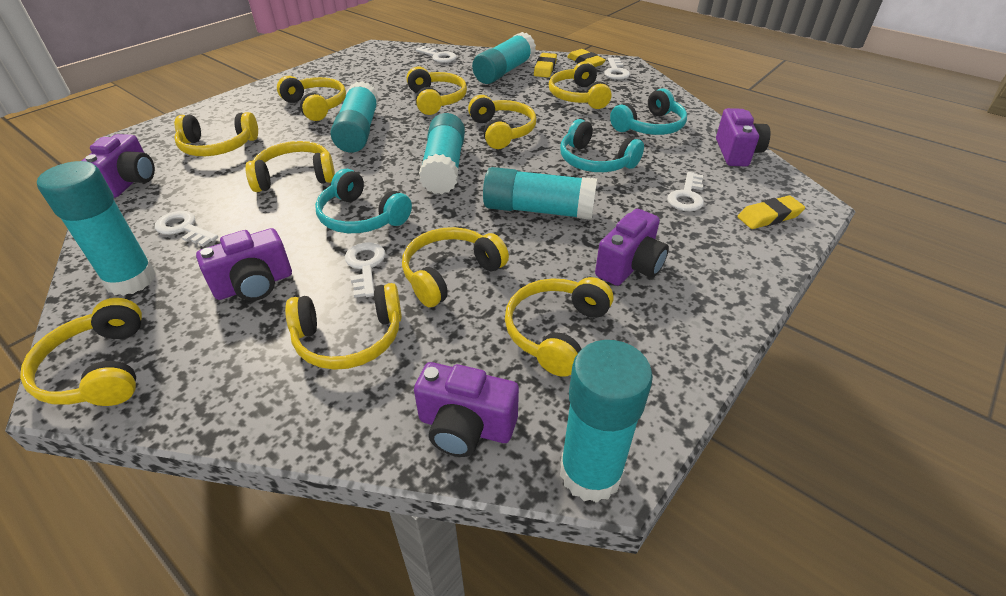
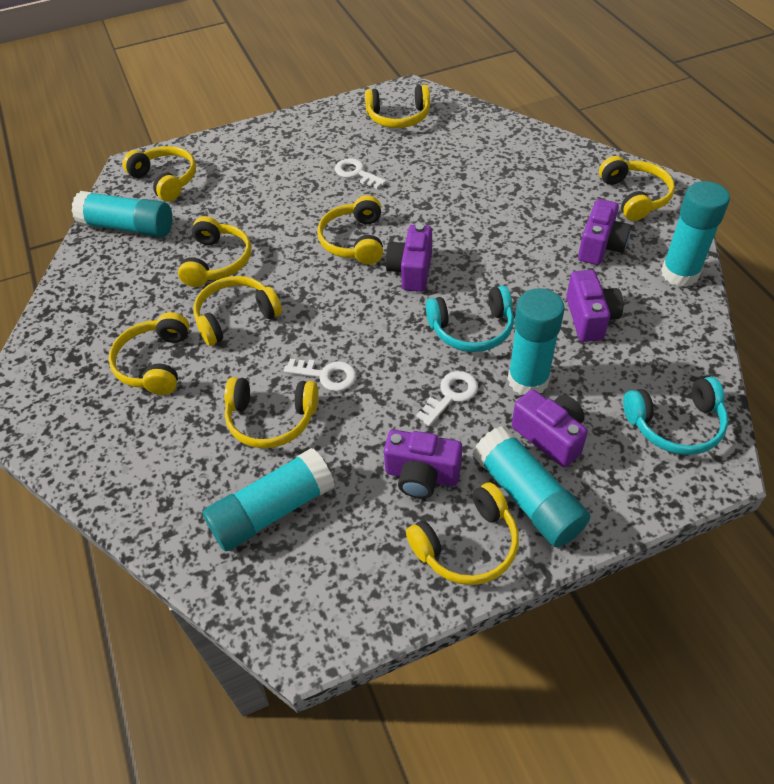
turquoise glue stick: [37,161,156,296] [330,81,379,153] [419,113,465,194] [472,32,536,84] [483,167,597,220] [560,340,653,503] = 6 -> [71,191,172,238] [203,448,335,552] [473,426,590,547] [508,288,565,395] [661,181,730,287] = 5
turquoise headphones: [315,169,412,233] [560,119,644,172] [610,88,687,135] = 3 -> [426,286,514,352] [623,377,728,455] = 2
white key: [155,211,218,247] [345,242,386,298] [415,46,457,63] [604,58,630,80] [667,172,704,212] = 5 -> [284,358,357,391] [335,158,386,189] [416,371,478,426] = 3
yellow eraser: [534,53,557,77] [567,49,606,67] [737,196,805,229] = 3 -> none = 0
yellow headphones: [20,298,142,406] [174,112,258,156] [245,141,335,192] [277,76,346,121] [285,283,402,370] [402,227,509,307] [406,67,467,115] [468,95,536,149] [505,277,613,377] [549,61,612,109] = 10 -> [108,312,189,395] [122,146,196,201] [178,216,251,287] [194,276,282,346] [224,377,319,448] [317,195,383,265] [365,84,430,128] [406,483,519,585] [599,156,675,221] = 9

